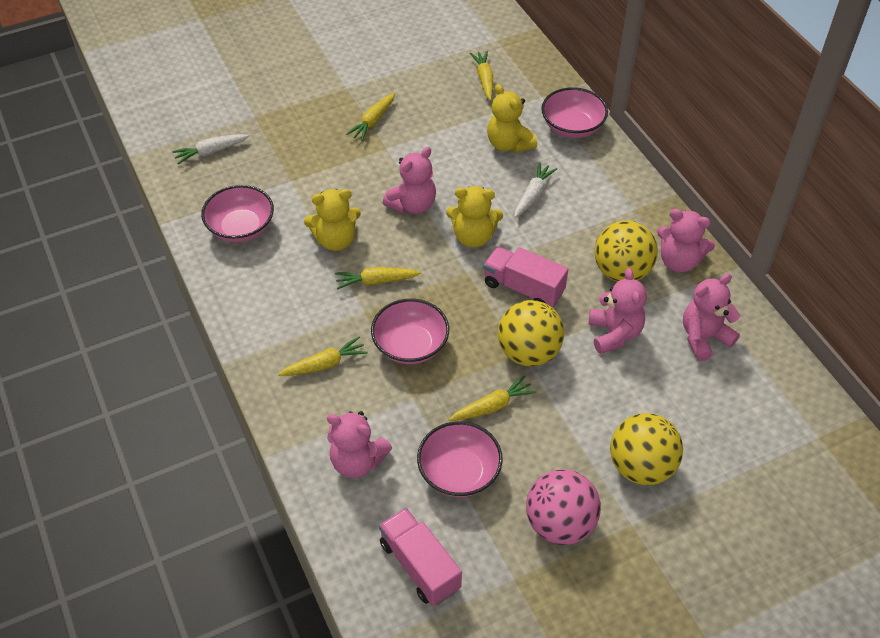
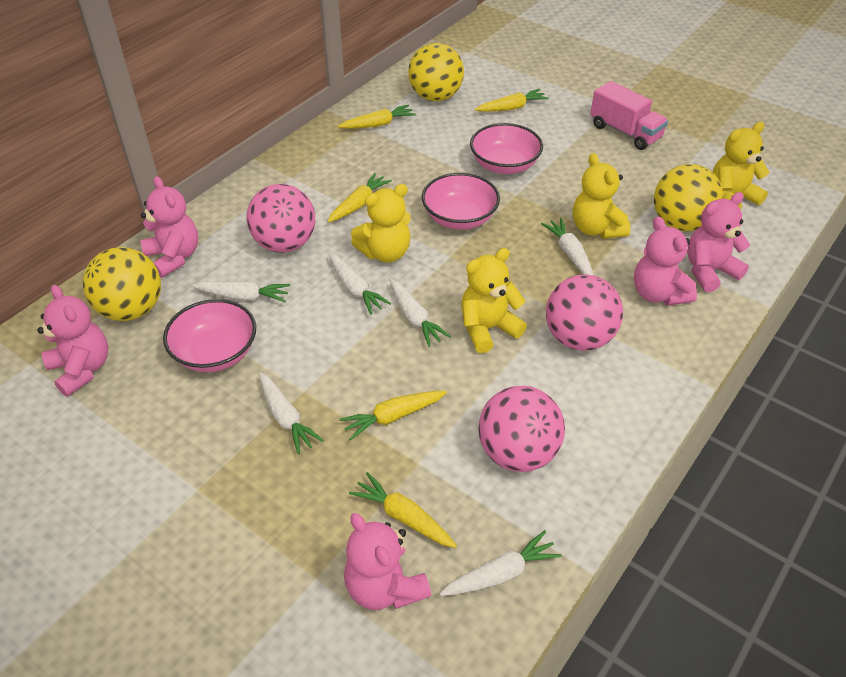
pink ball: [526,470,601,545] = 1 -> [246,184,315,253] [478,386,565,472] [546,274,623,351] = 3
pink bowl: [201,185,274,242] [371,299,449,364] [417,421,503,497] [541,87,608,138] = 4 -> [163,299,256,372] [422,173,500,230] [470,123,543,174] = 3
pink truck: [379,508,462,606] [483,247,568,307] = 2 -> [590,81,668,150] = 1
white carrot: [172,134,250,164] [514,162,557,218] = 2 -> [192,281,290,302] [259,373,324,454] [329,253,391,315] [390,279,451,347] [440,530,562,596] [541,218,593,275] = 6
yellow teddy bear: [304,189,361,251] [446,186,503,248] [487,84,537,153] = 3 -> [351,184,411,262] [461,248,527,353] [573,153,631,239] [712,122,770,210] = 4

